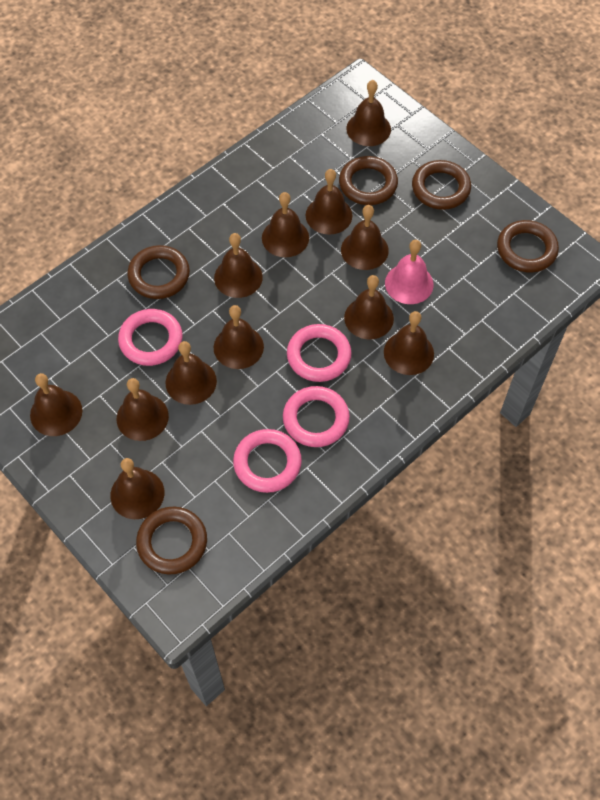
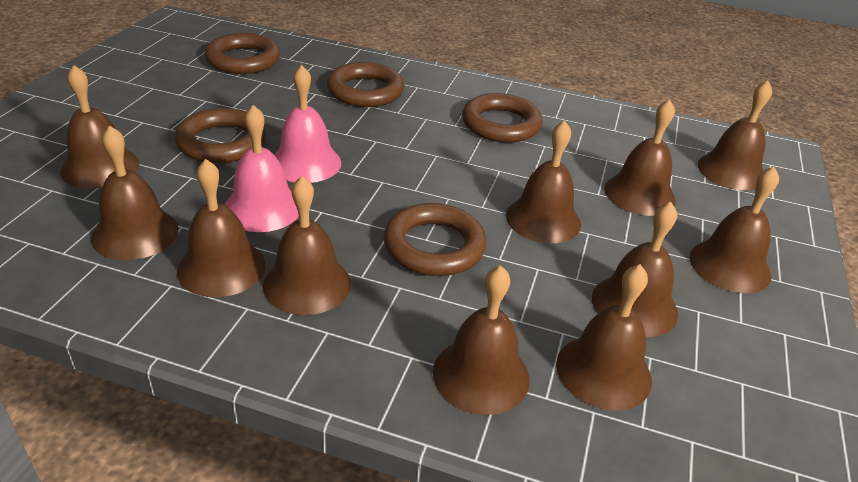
brown bell: [30,373,82,436] [110,458,164,519] [117,378,169,441] [166,341,217,405] [214,233,263,298] [214,305,264,369] [262,192,309,257] [306,169,352,234] [341,205,389,270] [344,275,394,339] [346,80,391,146] [384,311,434,375] = 12 -> [60,65,139,189] [91,125,178,260] [177,159,266,297] [263,176,351,315] [433,265,530,415] [506,120,581,244] [556,264,652,411] [592,202,678,337] [604,99,676,216] [689,166,779,293] [698,81,772,191] = 11
pink bell: [385,240,434,304] = 1 -> [225,105,299,232] [274,65,341,183] = 2
pink ring: [118,309,183,366] [233,429,302,493] [283,386,350,447] [287,324,351,382] = 4 -> none = 0

